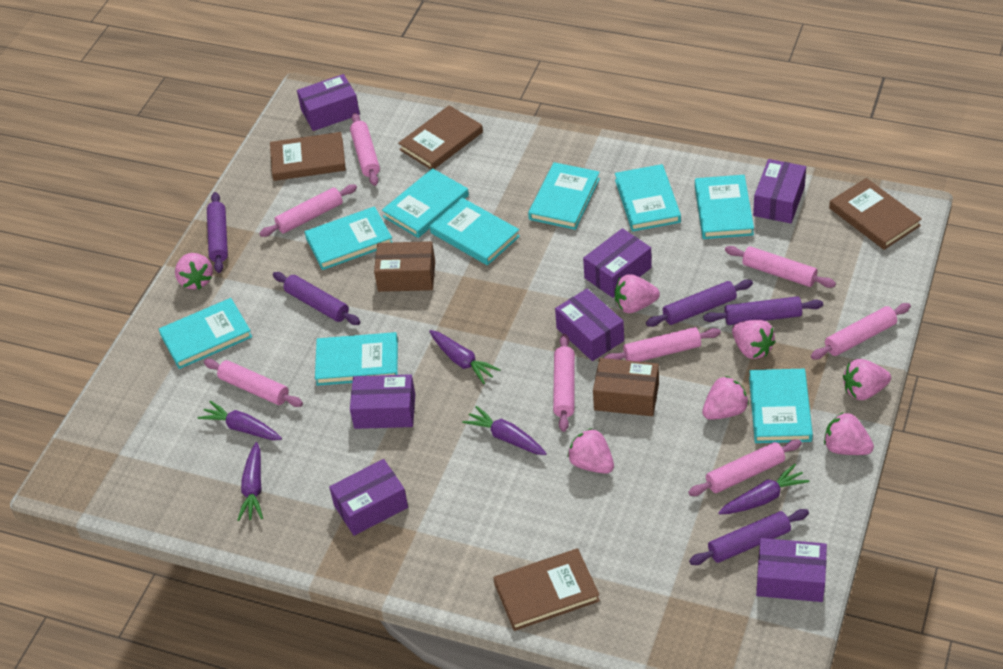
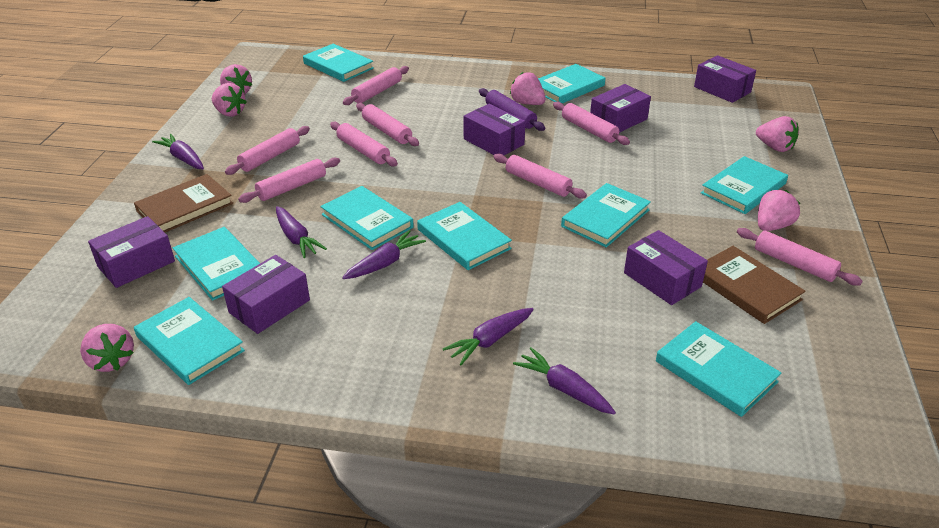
brown book: [270,132,346,181] [398,105,483,170] [493,548,600,631] [829,178,922,250] = 4 -> [134,174,233,232] [703,246,806,324] = 2
brown box: [374,241,435,292] [593,358,659,416] = 2 -> none = 0
pink strawberry: [175,253,213,290] [568,428,614,474] [615,274,660,313] [702,376,749,420] [732,320,776,359] [824,412,874,455] [843,359,891,400] = 7 -> [80,324,134,372] [212,83,247,117] [220,64,252,94] [510,72,546,105] [756,116,798,152] [758,190,800,231] = 6
purple box: [297,74,360,131] [329,459,408,536] [350,374,415,429] [555,289,624,361] [583,228,652,298] [753,159,806,223] [756,538,827,602] = 7 -> [88,216,175,288] [222,255,310,334] [464,104,526,155] [590,84,651,133] [624,230,708,305] [694,55,756,103] = 6
purple rolling pin: [207,192,228,273] [273,272,360,325] [646,279,753,327] [689,509,809,565] [703,296,823,325] = 5 -> [479,88,545,131] = 1

